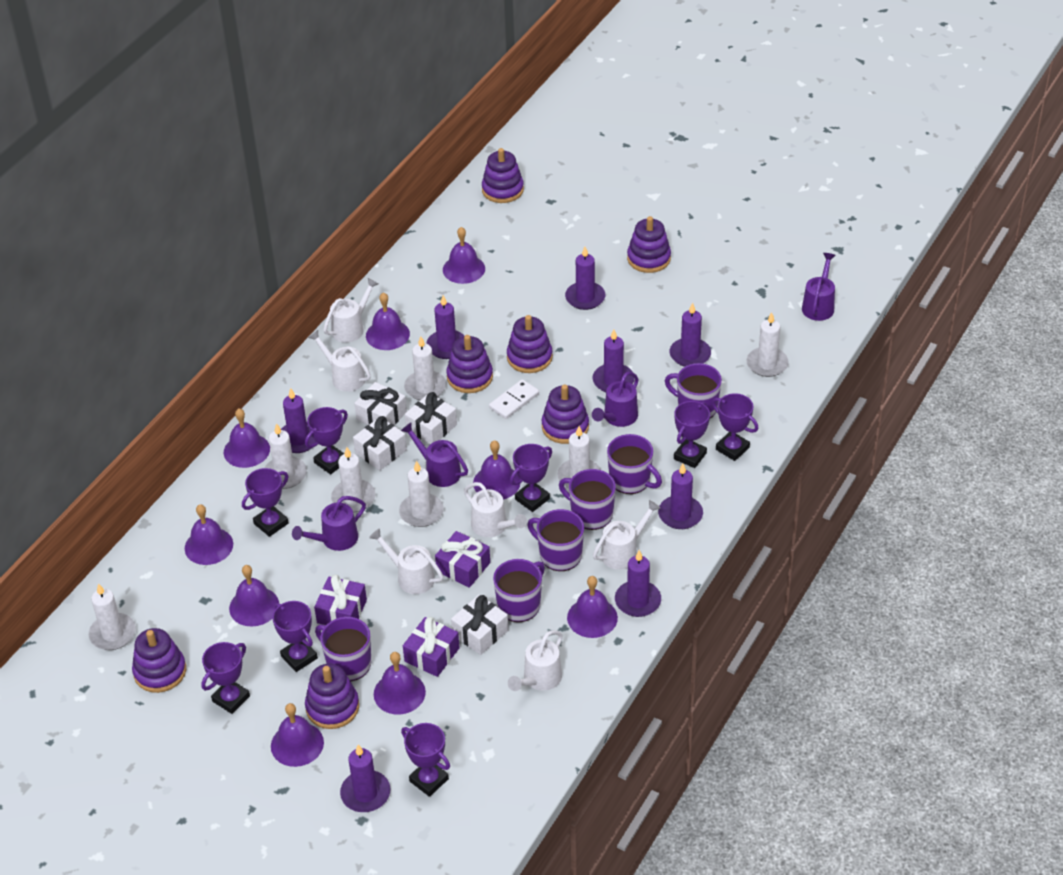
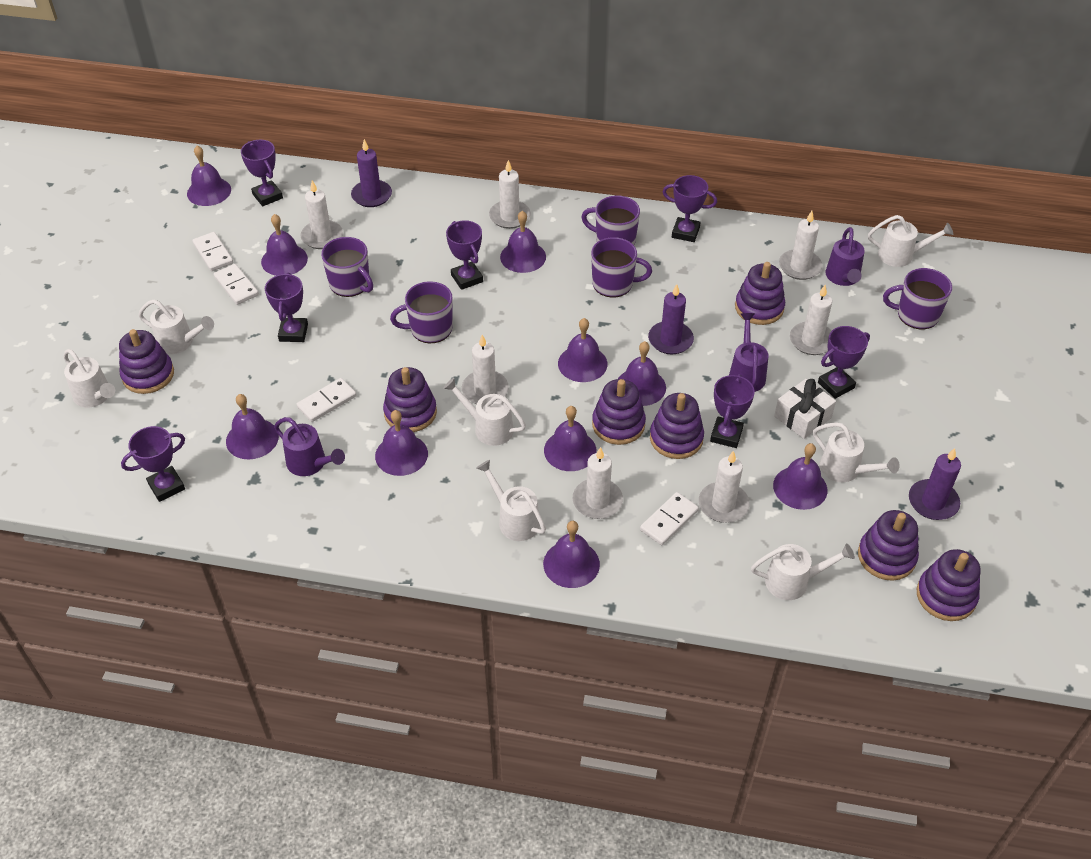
purple bell: [185,504,233,565] [224,409,270,468] [229,565,279,626] [271,703,324,767] [366,292,410,350] [374,652,426,715] [443,227,485,284] [473,440,520,499] [567,576,618,638] = 9 -> [187,146,231,206] [226,394,279,459] [261,214,308,276] [375,410,428,476] [500,211,546,273] [543,521,600,588] [544,406,597,471] [558,318,607,382] [618,341,666,406] [773,443,827,510] = 10
purple candle: [281,388,316,453] [340,745,390,812] [426,295,464,359] [565,247,605,310] [593,329,634,392] [615,550,661,617] [658,463,703,529] [670,303,711,367] = 8 -> [351,139,392,207] [648,284,694,355] [909,448,961,520] = 3
purple gift: [314,575,367,625] [403,617,460,677] [435,531,490,588] = 3 -> none = 0
purple mug: [315,617,371,681] [493,559,545,622] [527,509,584,571] [559,469,616,530] [607,434,662,494] [665,363,722,418] = 6 -> [321,237,373,297] [390,281,453,343] [581,195,640,245] [591,237,652,297] [883,268,952,329] = 5
purple trophy: [201,642,250,714] [242,468,289,537] [272,601,318,672] [305,407,348,474] [401,723,450,797] [510,444,552,512] [674,401,710,468] [712,393,758,461] = 8 -> [121,426,185,502] [241,140,283,206] [265,273,308,342] [446,220,483,290] [663,175,717,242] [710,374,755,448] [818,326,870,399] = 7
purple watering can: [292,496,366,551] [401,423,468,487] [592,372,638,427] [802,253,836,321] = 4 -> [274,417,345,476] [729,313,768,392] [826,227,865,286] = 3
white domino: [489,379,539,419] = 1 -> [192,232,233,271] [214,264,259,305] [296,378,356,422] [640,492,699,545] = 4
white gift: [353,416,407,471] [354,382,407,425] [405,392,457,444] [451,595,508,655] = 4 -> [774,379,836,439] = 1
white watering can: [308,330,371,392] [323,278,378,343] [369,528,443,594] [464,482,527,537] [508,630,563,691] [593,500,660,570] = 6 -> [63,349,115,408] [138,299,214,354] [443,378,526,446] [477,460,546,541] [751,543,855,600] [813,422,899,482] [868,215,953,267] = 7

